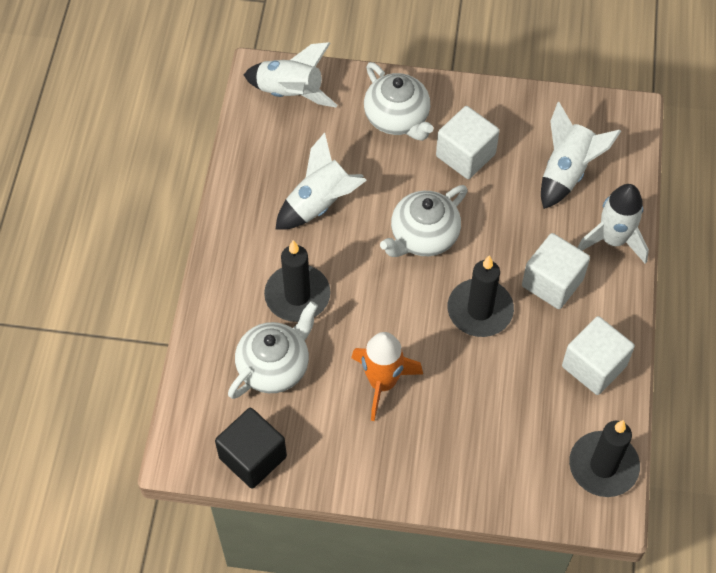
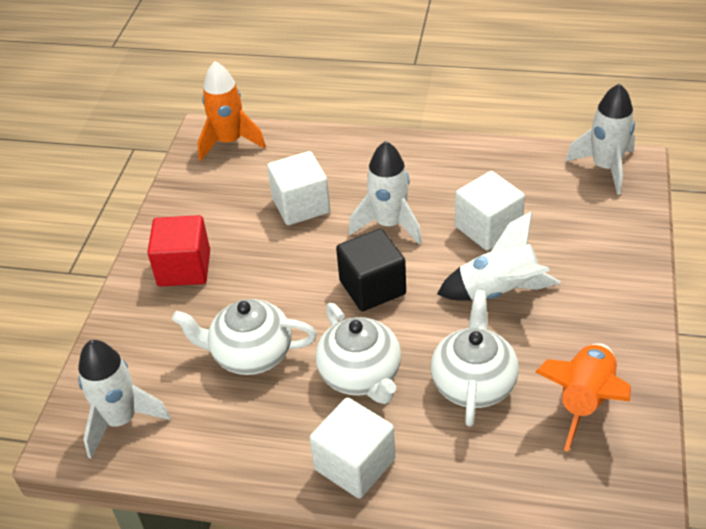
black candle: [264,240,330,322] [448,255,514,337] [569,420,640,497] = 3 -> none = 0
orange rocket: [351,332,423,421] = 1 -> [197,61,266,161] [535,343,631,452] = 2
red cube: none = 0 -> [147,215,210,286] = 1

